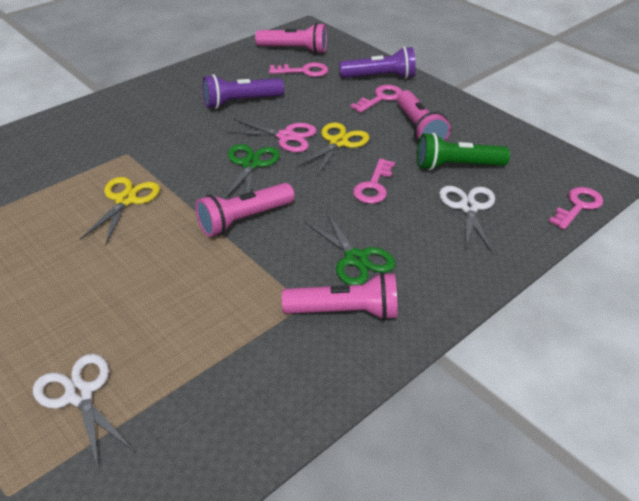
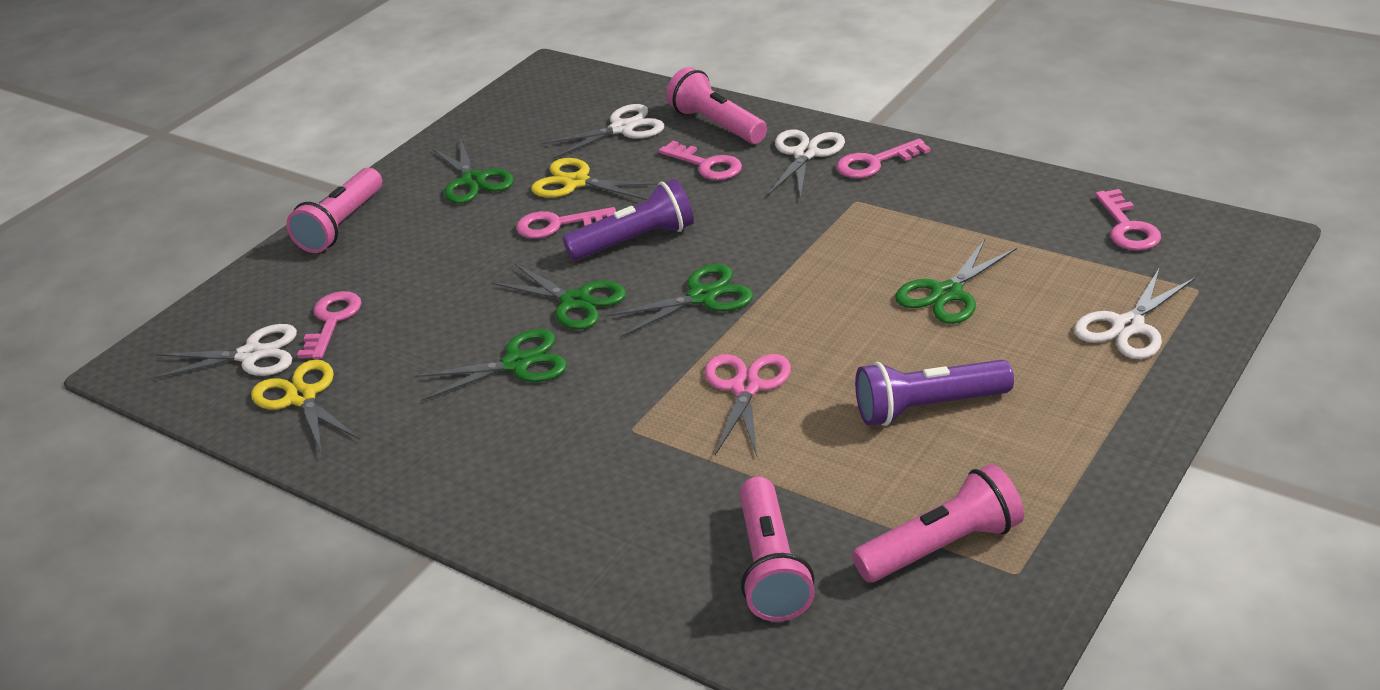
green flashlight: [417,133,510,171] = 1 -> none = 0
green scissors: [224,144,280,199] [304,211,395,285] = 2 -> [414,329,567,401] [432,138,514,204] [491,263,626,330] [606,264,753,337] [895,239,1017,324] = 5
pink key: [269,62,328,77] [350,85,402,113] [353,159,395,204] [548,187,603,230] = 4 -> [297,291,362,359] [516,207,616,238] [658,141,742,180] [837,139,931,178] [1095,189,1161,250] = 5
white scissors: [33,354,134,470] [439,186,495,254] = 2 -> [150,324,297,380] [541,104,664,159] [767,129,845,200] [1074,269,1195,359] = 4

